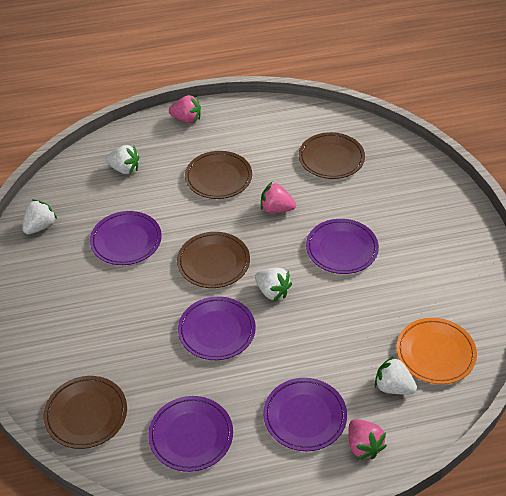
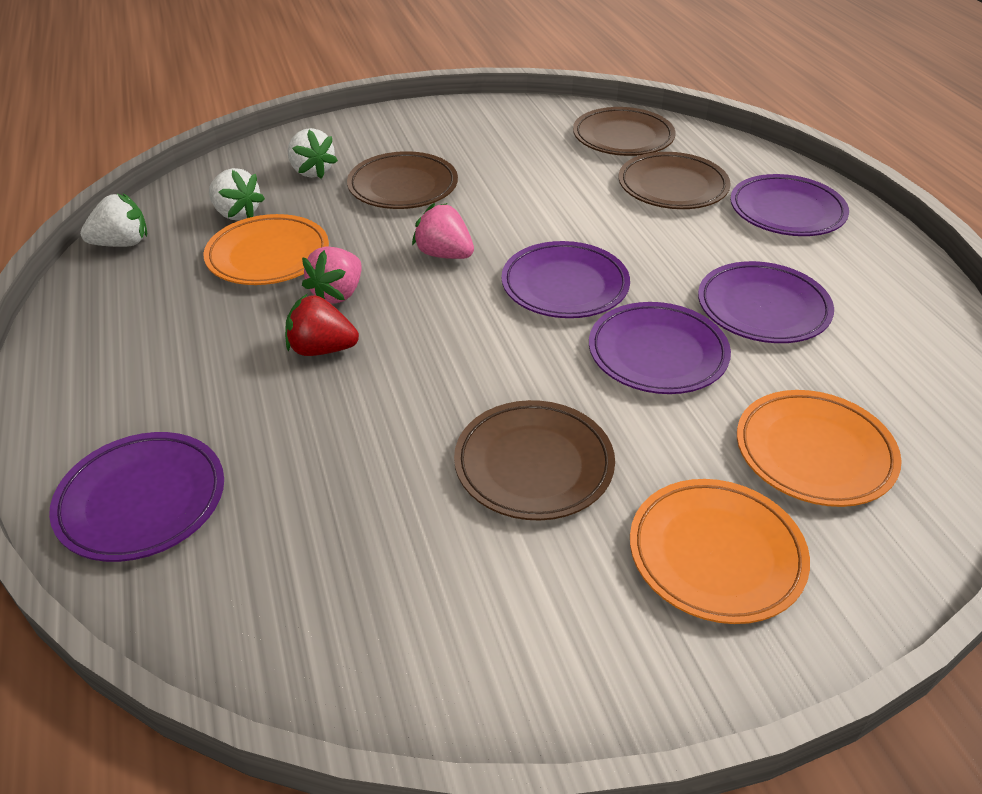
orange plate: [396,318,477,384] = 1 -> [204,214,329,285] [630,479,810,624] [737,390,902,507] = 3
pink strawberry: [169,95,201,123] [261,182,296,213] [348,419,387,460] = 3 -> [302,246,362,304] [412,203,474,259] = 2
red strawberry: none = 0 -> [285,294,359,356] = 1
white strawberry: [22,200,57,234] [105,145,140,174] [255,268,292,301] [375,356,417,395] = 4 -> [80,194,147,247] [209,168,265,220] [288,128,338,179] = 3

